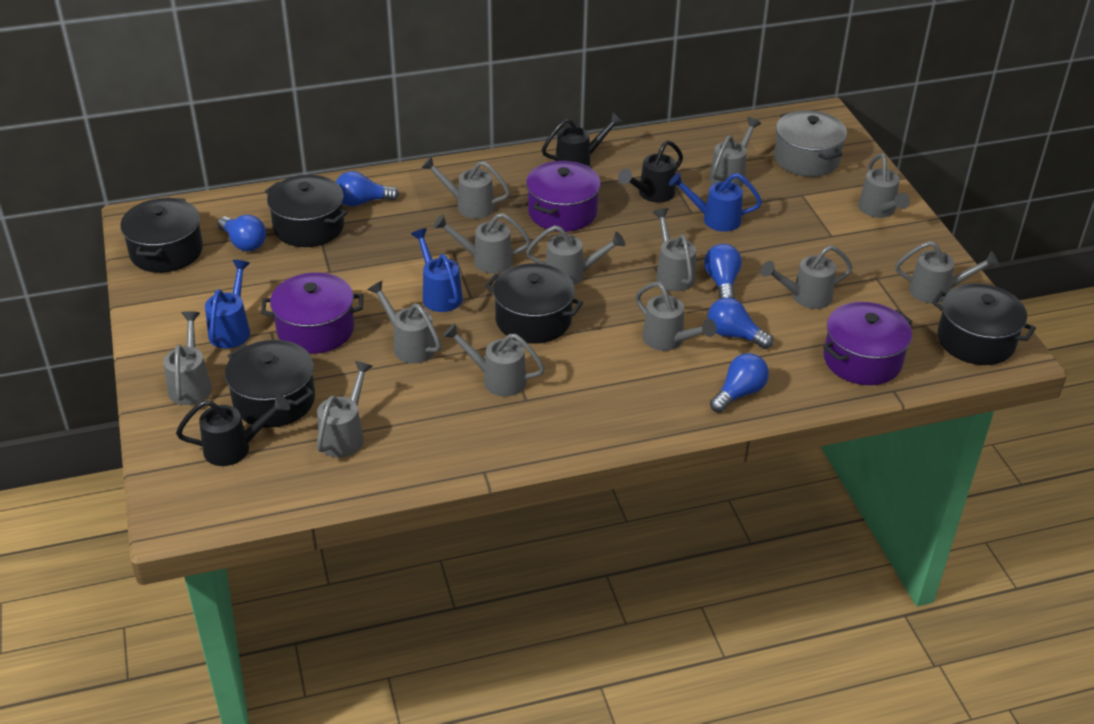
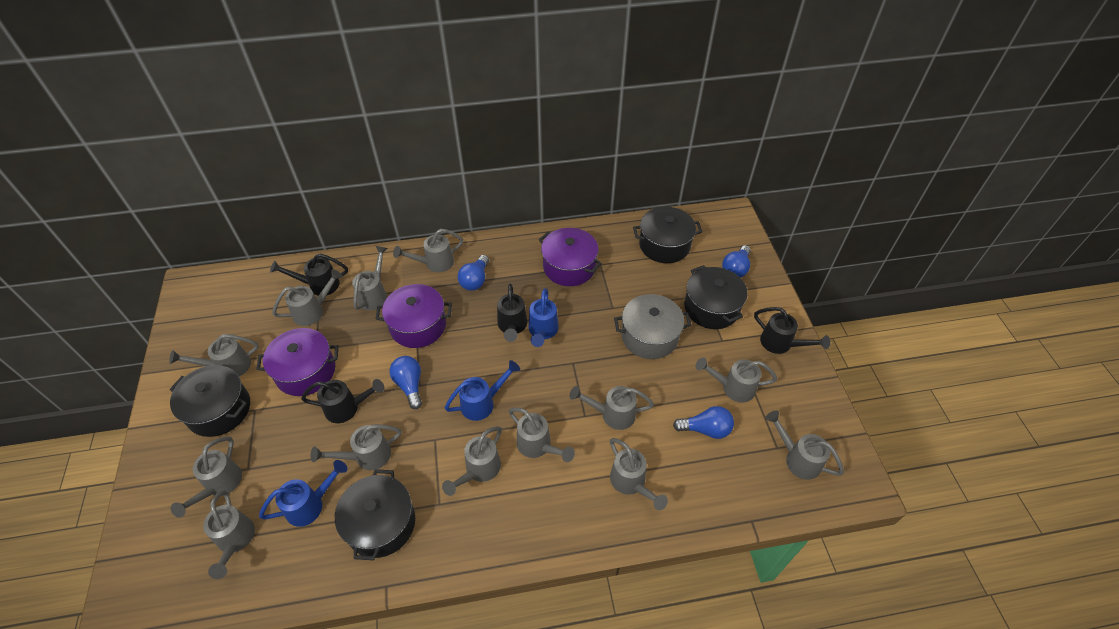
black pot: [120,197,203,273] [225,340,315,428] [265,175,348,247] [485,263,583,344] [932,283,1036,365] = 5 -> [170,365,250,437] [335,469,415,560] [633,207,702,263] [684,265,748,329] = 4
black watering can: [176,394,290,466] [542,113,623,166] [618,140,683,203] = 3 -> [270,254,348,296] [301,379,384,423] [497,283,527,342] [754,307,830,354] = 4
blue light bulb: [218,215,266,251] [336,171,399,206] [704,244,742,299] [707,298,773,349] [710,353,769,413] = 5 -> [389,356,422,409] [458,255,489,291] [673,406,734,439] [722,245,751,278] = 4

